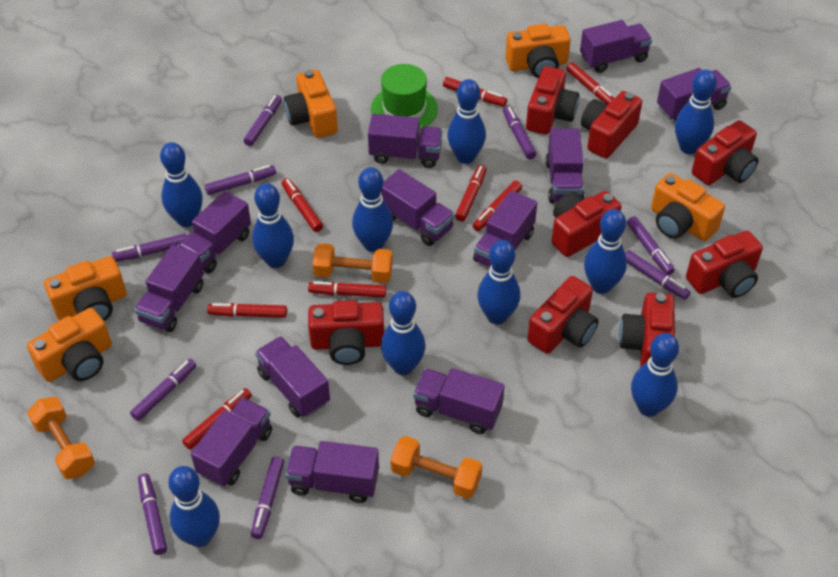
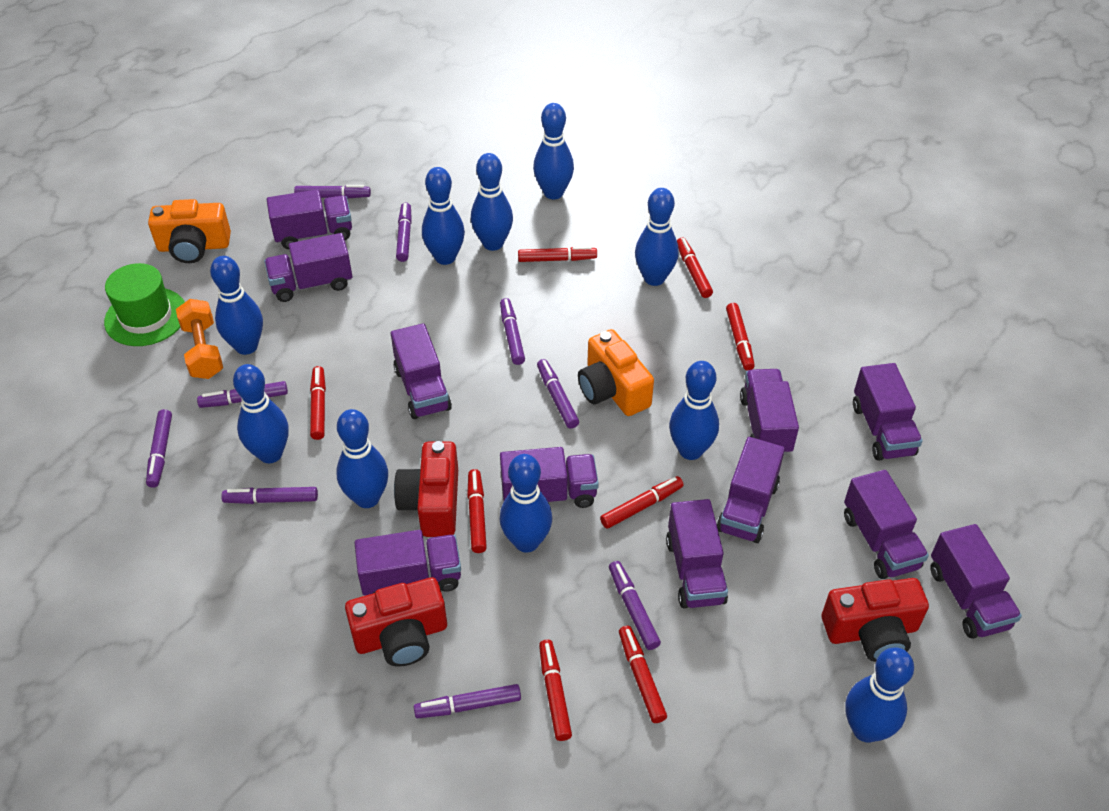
orange camera: [27,308,112,382] [44,256,127,321] [284,70,338,138] [505,24,571,78] [651,173,725,241] = 5 -> [148,199,231,263] [578,329,654,416] = 2
orange dumbbell: [27,397,95,479] [312,243,393,283] [391,436,482,499] = 3 -> [176,299,223,379] = 1
purple truck: [134,245,204,332] [178,191,251,273] [191,397,272,487] [255,336,330,417] [285,441,379,503] [368,114,443,168] [381,170,455,246] [413,368,505,434] [473,191,537,267] [545,128,585,203] [580,20,652,73] [657,68,732,121] = 12 -> [264,233,353,302] [267,190,352,249] [354,530,461,596] [391,323,452,419] [500,447,599,508] [666,499,728,608] [717,437,785,543] [740,369,799,455] [844,470,929,579] [853,363,922,461] [930,524,1022,639] = 11
red camera: [308,300,384,365] [526,66,579,135] [527,276,599,354] [552,191,622,257] [581,91,642,158] [619,293,675,367] [686,231,763,298] [692,120,759,185] = 8 -> [345,577,447,667] [394,441,458,537] [822,578,929,662] = 3

